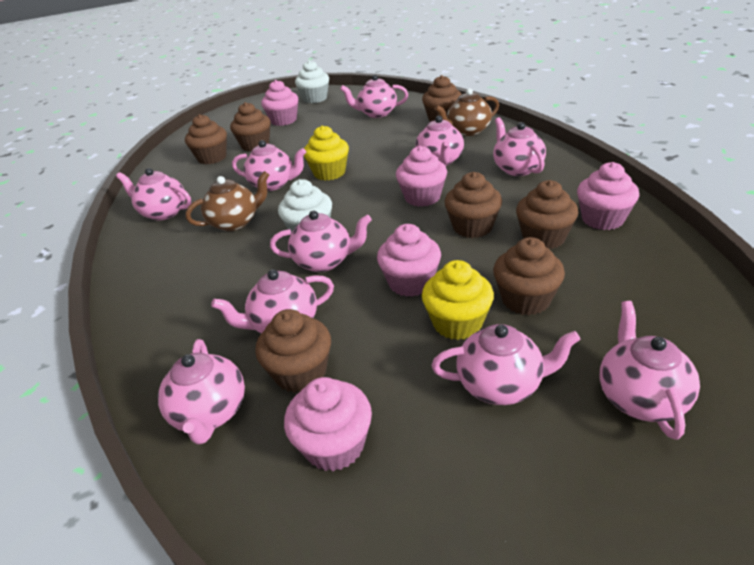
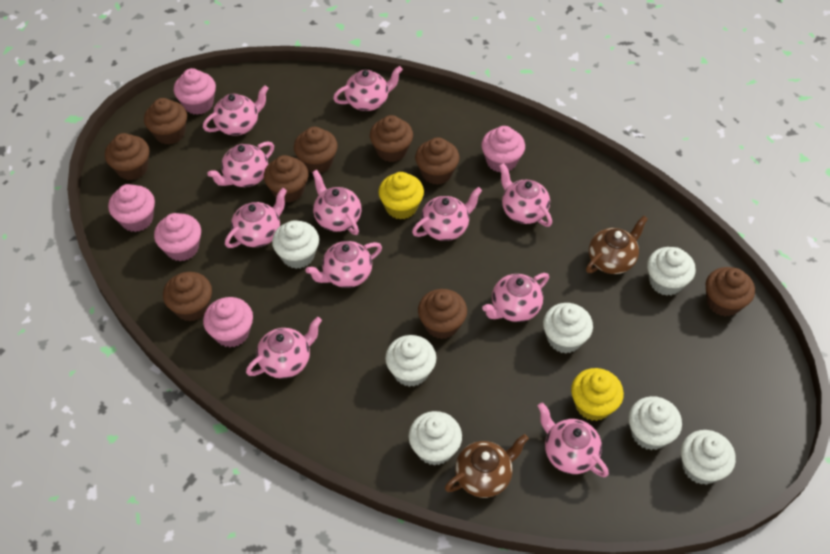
brown cupcake: [185,114,227,164] [230,102,271,151] [255,309,331,393] [422,75,462,122] [445,172,502,238] [493,237,565,315] [516,180,578,249] = 7 -> [105,133,149,180] [144,98,187,145] [163,272,212,322] [264,155,309,203] [294,127,338,173] [370,115,413,162] [415,137,459,185] [418,289,467,339] [706,267,755,316] = 9
pink teapot: [116,168,191,221] [158,339,245,445] [211,269,334,333] [232,140,306,191] [270,210,372,272] [340,75,408,118] [415,116,464,166] [432,324,580,405] [493,117,546,176] [599,301,700,440] = 10 -> [203,85,269,136] [207,141,274,187] [225,188,287,248] [246,317,322,379] [306,241,382,288] [312,170,361,235] [333,66,403,111] [412,187,482,241] [482,273,549,322] [499,163,552,227] [538,402,609,477] = 11
white cupcake: [278,179,332,233] [295,60,329,103] = 2 -> [272,220,319,269] [385,335,436,387] [409,411,462,466] [543,303,593,353] [629,396,682,450] [647,247,696,296] [681,430,736,485] = 7

